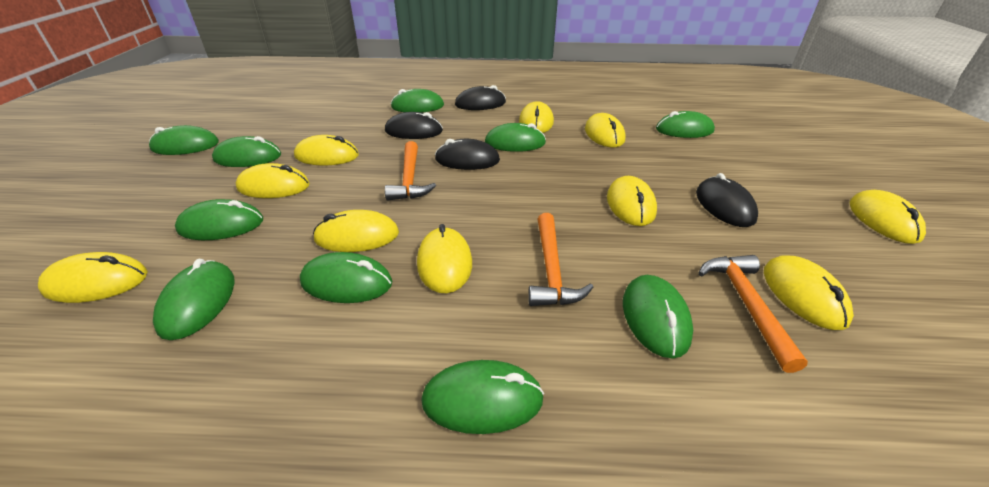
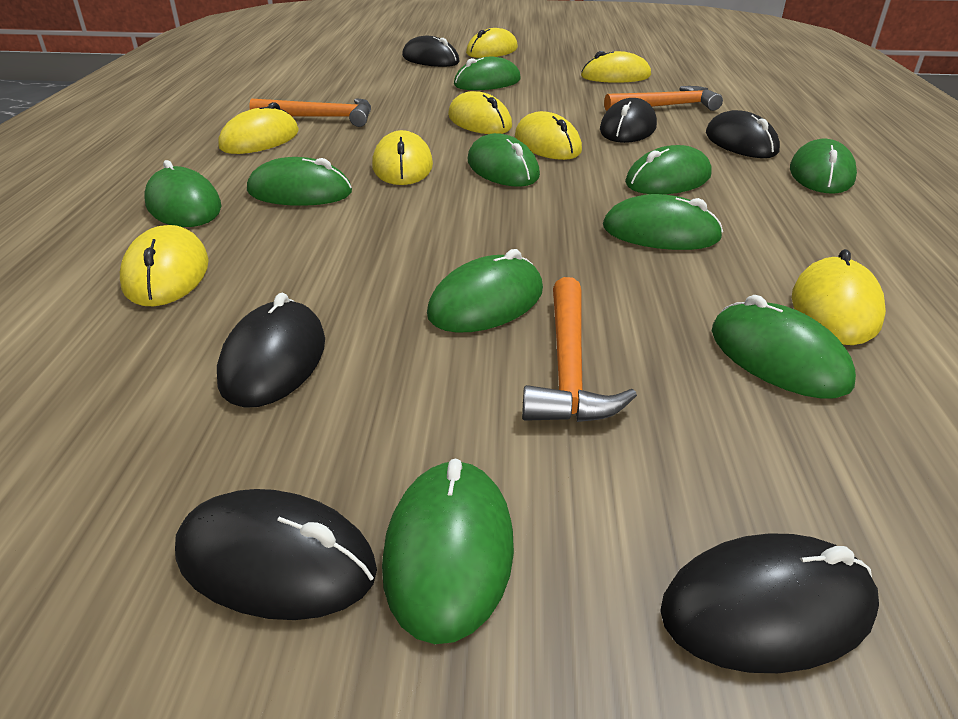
black mouse: [385,112,443,139] [435,139,500,170] [455,85,506,110] [696,173,758,227] = 4 -> [175,489,377,620] [217,293,325,408] [402,36,460,67] [600,98,657,143] [660,534,879,673] [706,110,780,158] = 6
yellow mouse: [38,252,148,303] [235,163,310,198] [294,135,359,165] [313,210,399,252] [417,224,472,293] [519,101,554,133] [585,113,626,147] [607,176,657,226] [764,255,854,330] [850,190,926,244] = 10 -> [120,225,209,306] [218,102,299,154] [372,130,433,185] [448,91,512,134] [466,28,518,58] [515,111,582,160] [581,51,651,83] [792,249,886,345] = 8

